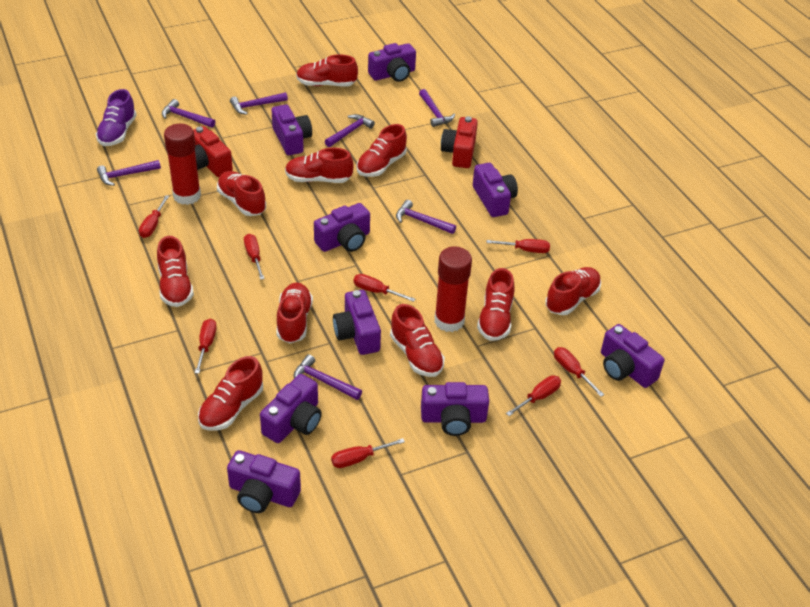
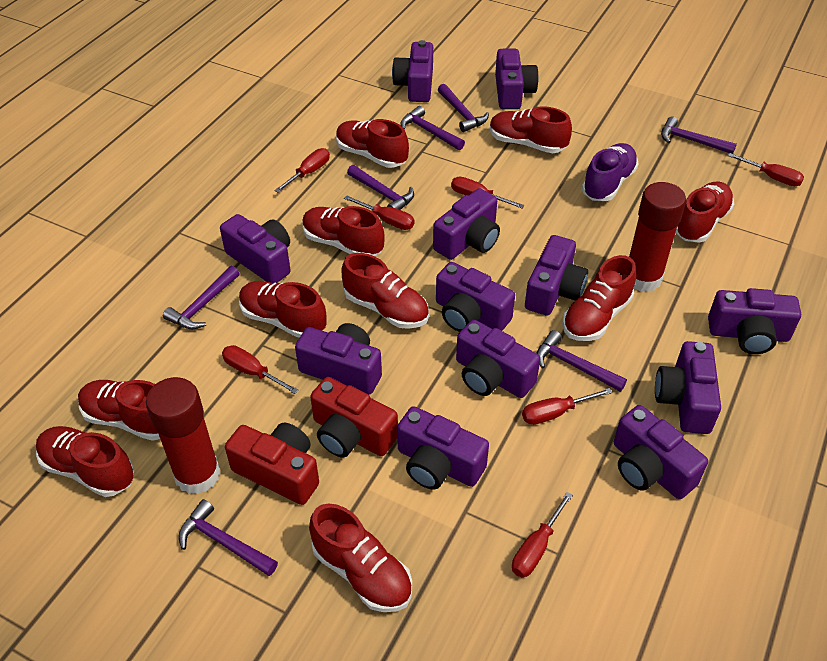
purple camera: [227,450,301,513] [260,374,322,443] [272,104,312,155] [314,203,370,252] [333,290,381,355] [368,43,416,82] [421,382,489,436] [473,163,518,217] [601,324,664,388] = 9 -> [220,214,291,283] [295,323,382,395] [392,40,433,102] [397,406,489,489] [433,188,500,260] [436,262,515,332] [456,320,540,398] [495,49,539,109] [525,235,588,316] [614,405,708,499] [655,341,721,434] [708,288,801,354] = 12
red screwdriver: [139,195,169,238] [195,319,217,374] [244,234,265,280] [331,438,405,468] [353,274,415,302] [487,239,550,253] [506,375,561,416] [554,347,604,397] = 8 -> [222,345,299,394] [274,148,330,193] [344,195,414,230] [451,177,524,208] [512,492,573,577] [522,388,612,425] [728,153,804,186] = 7

